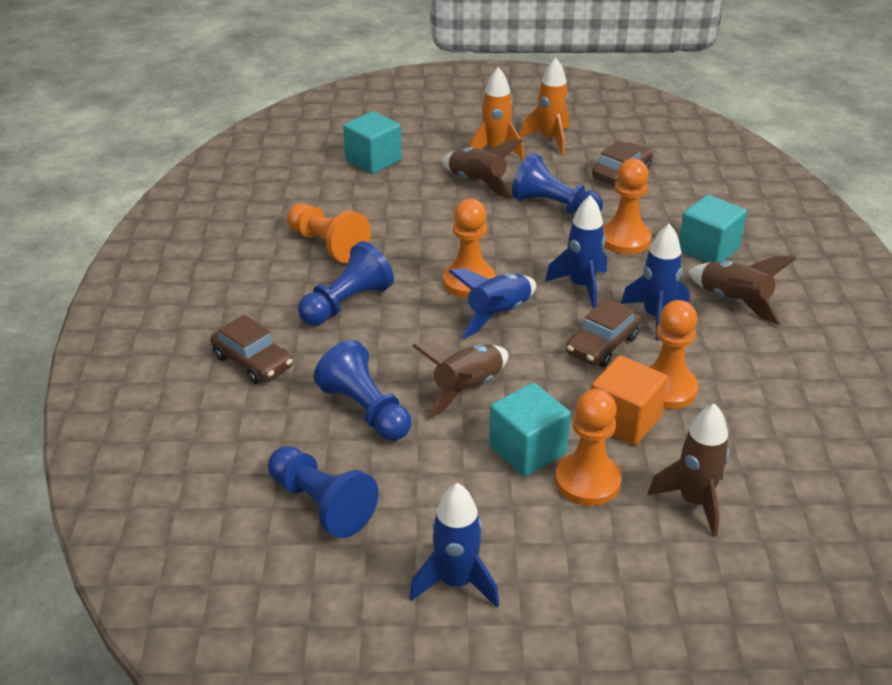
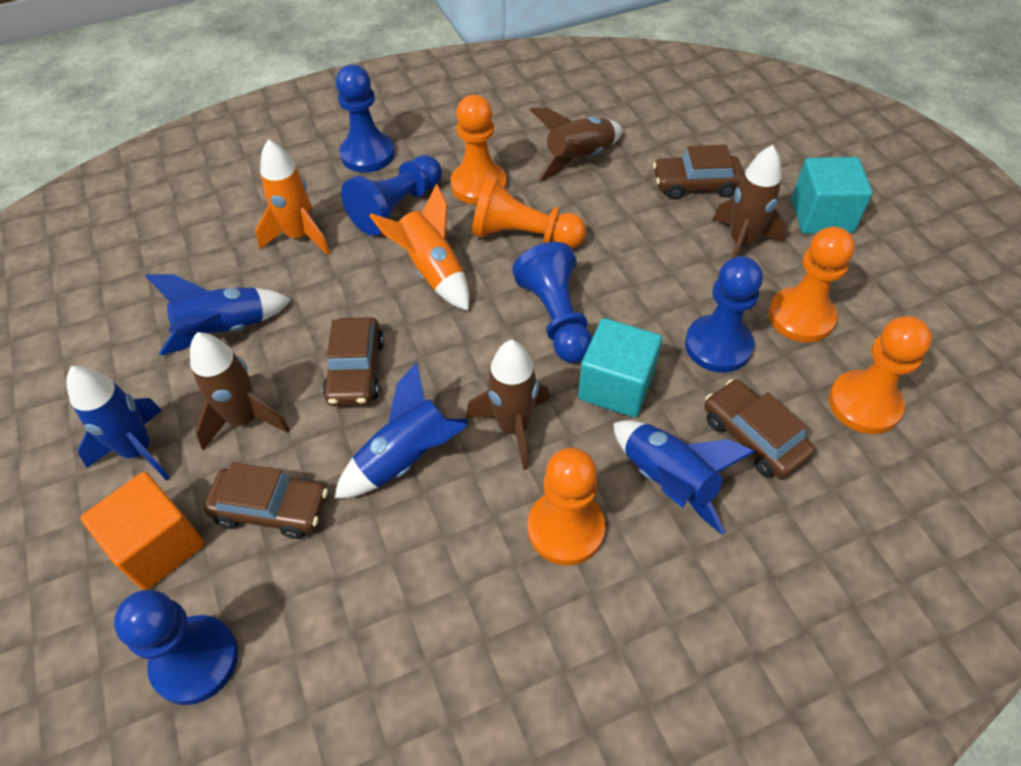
blue pawn: [268,446,378,538] [298,241,394,325] [314,340,411,441] [512,153,603,214] = 4 -> [114,590,238,705] [336,65,395,173] [341,155,442,236] [512,242,592,363] [685,256,763,373] = 5
brown car: [211,315,293,384] [566,298,641,367] [592,140,653,186] = 3 -> [203,462,328,539] [322,317,384,406] [653,145,744,200] [704,379,815,479] = 4
turquoise cube: [343,111,402,174] [489,383,571,476] [679,194,747,263] = 3 -> [578,318,662,417] [791,157,873,234] = 2

